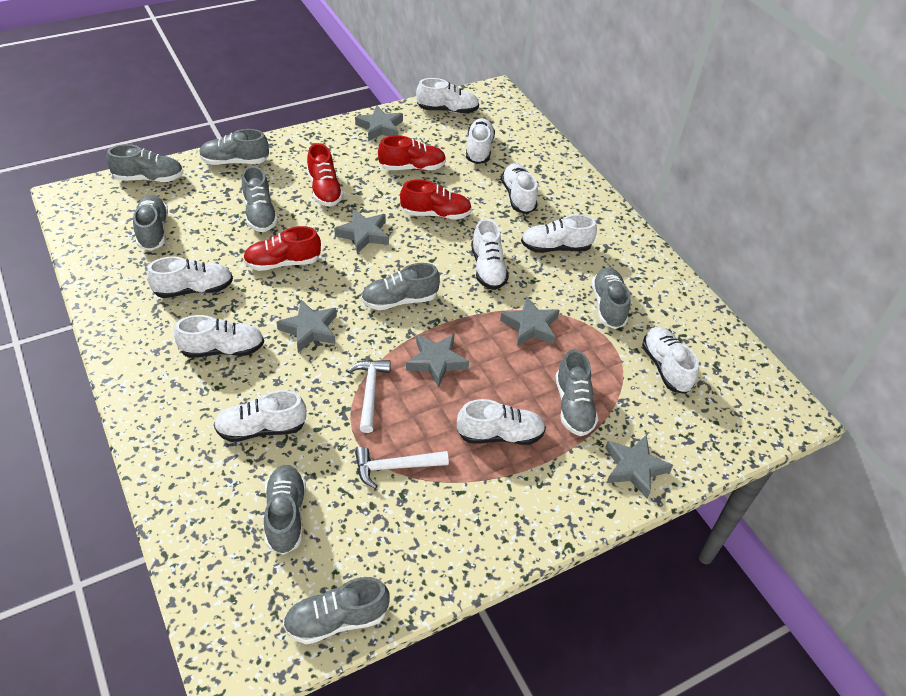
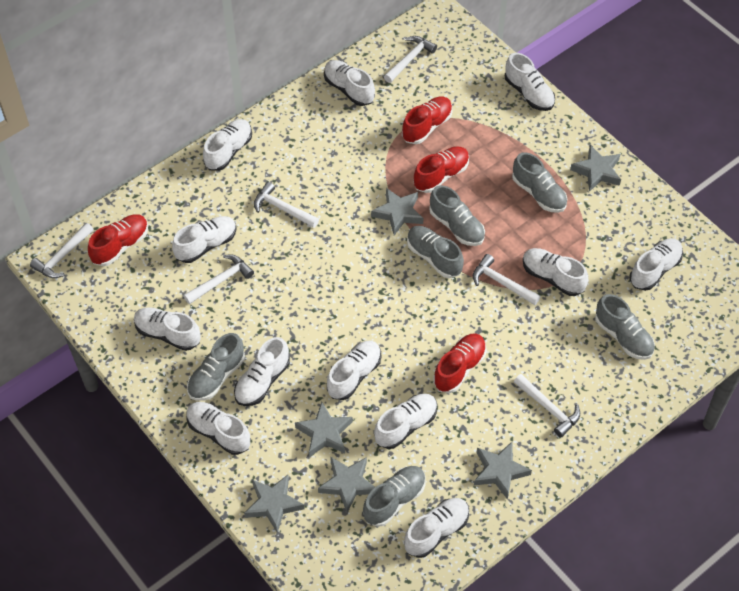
grey shoe: [107,144,184,182] [133,195,168,251] [199,129,269,165] [242,166,278,232] [264,465,306,555] [283,577,390,644] [361,263,440,310] [556,349,598,436] [592,267,631,329] = 9 -> [187,333,245,401] [363,466,426,527] [407,226,464,278] [429,185,485,246] [512,152,567,213] [595,294,655,360] = 6
white hammer: [348,360,391,433] [355,447,449,489] = 2 -> [30,223,94,278] [184,255,254,304] [254,182,319,228] [384,36,437,83] [473,254,541,305] [514,374,580,437] = 6
white shoe: [147,256,233,298] [174,315,264,358] [214,390,306,442] [416,78,479,114] [457,399,546,445] [466,118,495,164] [471,218,509,290] [501,163,538,214] [521,214,597,253] [642,327,699,394] = 10 -> [134,307,201,351] [172,216,237,263] [186,402,251,455] [203,119,252,171] [234,337,290,406] [324,60,375,106] [327,341,381,400] [374,393,437,449] [404,498,469,558] [505,53,555,111] [523,248,589,296] [630,238,683,291] = 12

